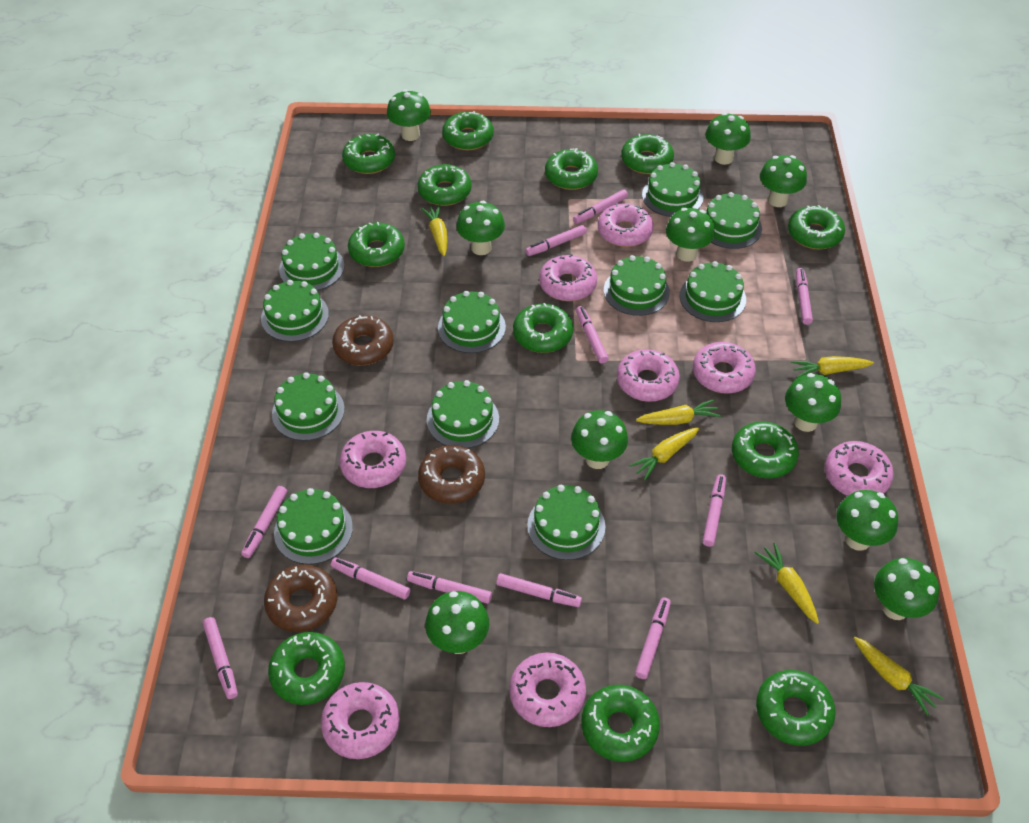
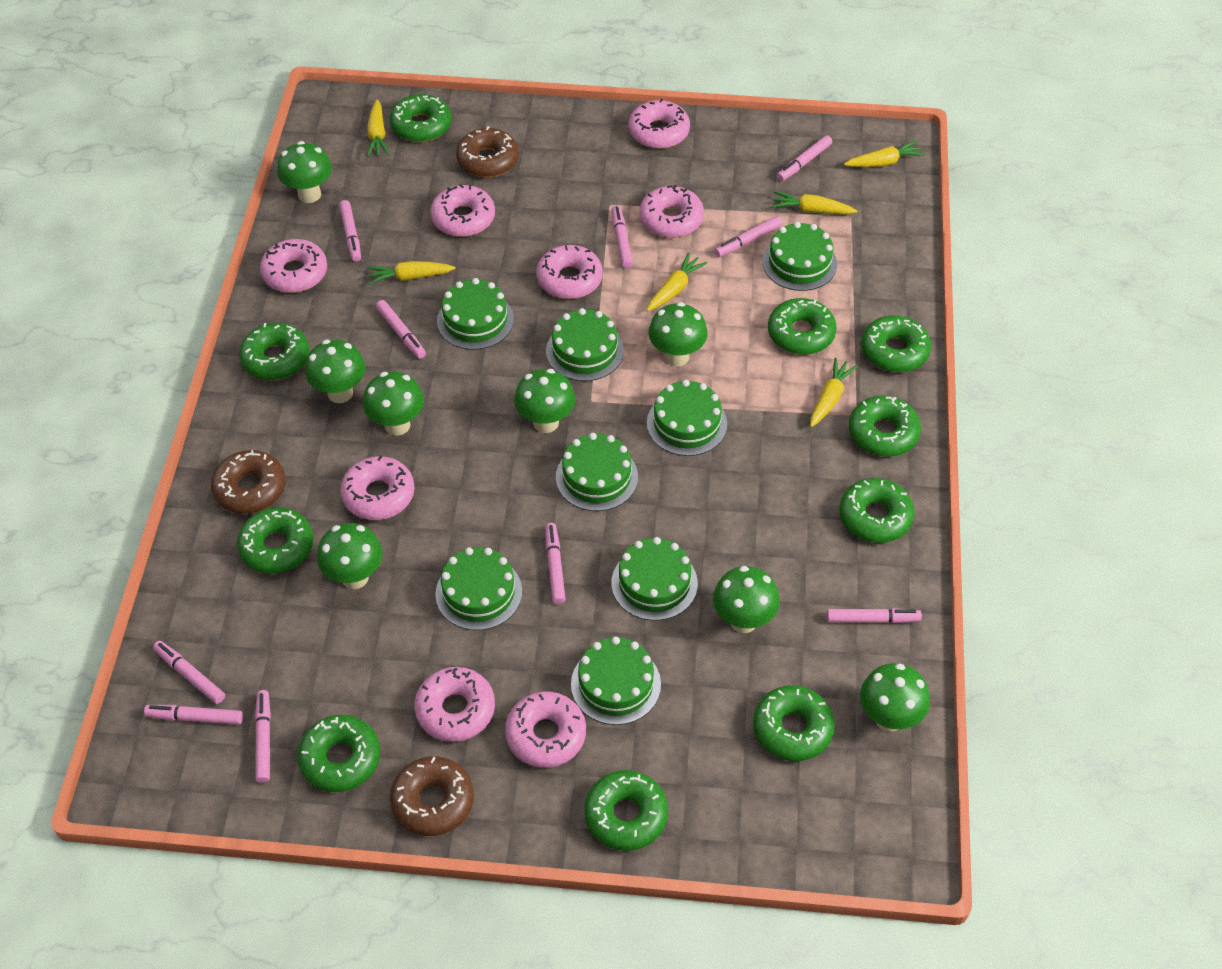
green cake: [261,280,329,342] [272,372,345,441] [274,488,353,564] [279,233,344,290] [427,380,499,448] [438,291,506,353] [527,485,605,560] [604,255,670,316] [642,162,703,217] [680,261,746,322] [706,192,762,249] = 11 -> [435,547,522,630] [437,278,514,350] [546,308,624,381] [556,433,638,511] [571,636,661,725] [612,537,698,621] [647,380,727,456] [762,222,837,291] = 8
green donut: [268,632,345,705] [342,134,395,174] [348,222,405,267] [418,164,472,206] [442,111,494,150] [513,303,573,353] [545,148,598,190] [581,685,660,762] [621,134,674,174] [732,421,799,478] [756,670,836,746] [788,205,845,249] = 12 -> [237,507,313,574] [239,323,309,380] [297,715,380,792] [390,94,452,142] [584,770,668,851] [753,685,835,761] [768,298,836,355] [839,478,914,543] [849,396,921,457] [862,315,931,373] = 10
green mushroom: [387,89,431,141] [425,591,489,654] [456,201,505,255] [571,410,628,469] [666,208,715,262] [705,113,751,165] [760,155,807,207] [785,373,841,432] [836,490,898,551] [874,558,939,620] = 10 -> [277,141,332,203] [305,340,365,403] [317,523,383,589] [363,371,424,436] [514,369,575,433] [648,302,708,366] [713,566,780,633] [860,663,930,732] = 8
pink marker: [203,617,238,699] [241,486,287,558] [331,558,410,599] [407,571,492,604] [496,573,582,607] [525,225,587,256] [573,189,628,224] [576,306,608,364] [635,597,671,679] [703,474,726,547] [796,268,813,325] = 11 -> [144,705,243,725] [153,641,225,704] [255,690,271,783] [339,200,361,262] [376,300,426,359] [545,523,566,604] [612,205,633,268] [715,216,783,257] [777,135,832,181] [827,608,922,623] = 10

